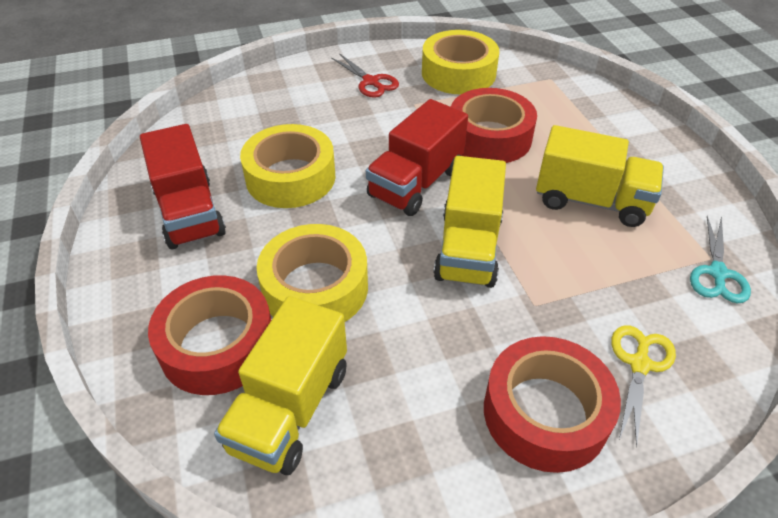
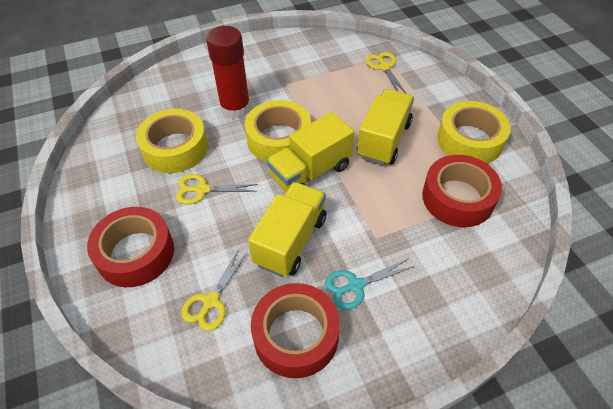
red glue stick: none = 0 -> [206,26,251,119] = 1
red scissors: [331,53,399,97] = 1 -> none = 0
red truck: [140,124,226,249] [366,99,468,216] = 2 -> none = 0
yellow scissors: [611,325,676,448] = 1 -> [176,174,258,204] [181,249,248,331] [366,52,407,94] = 3

